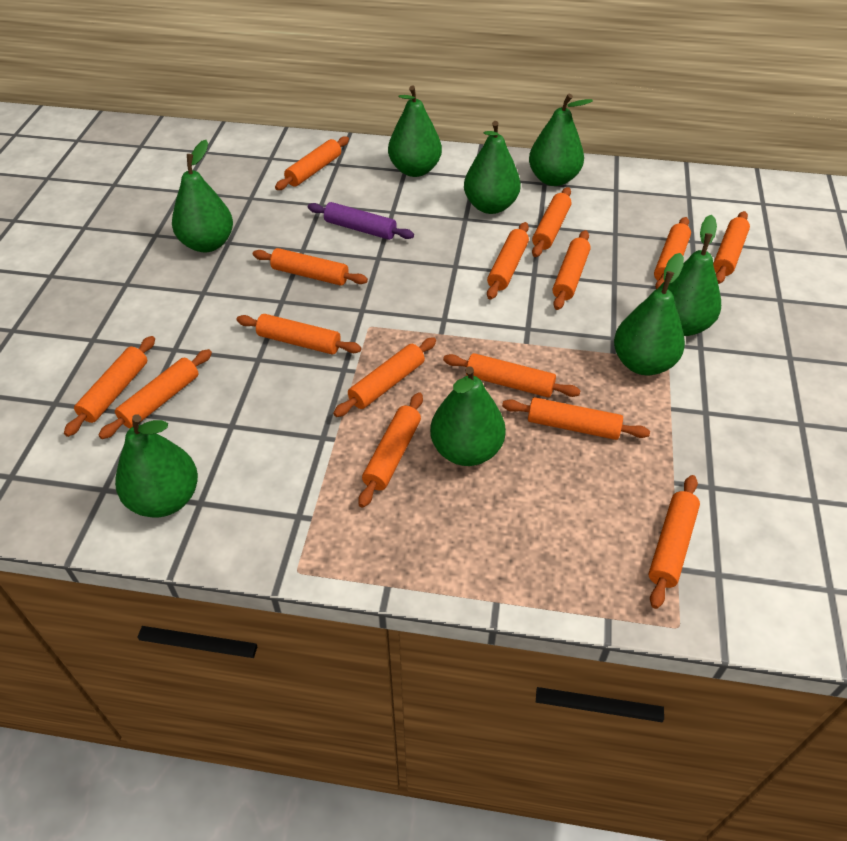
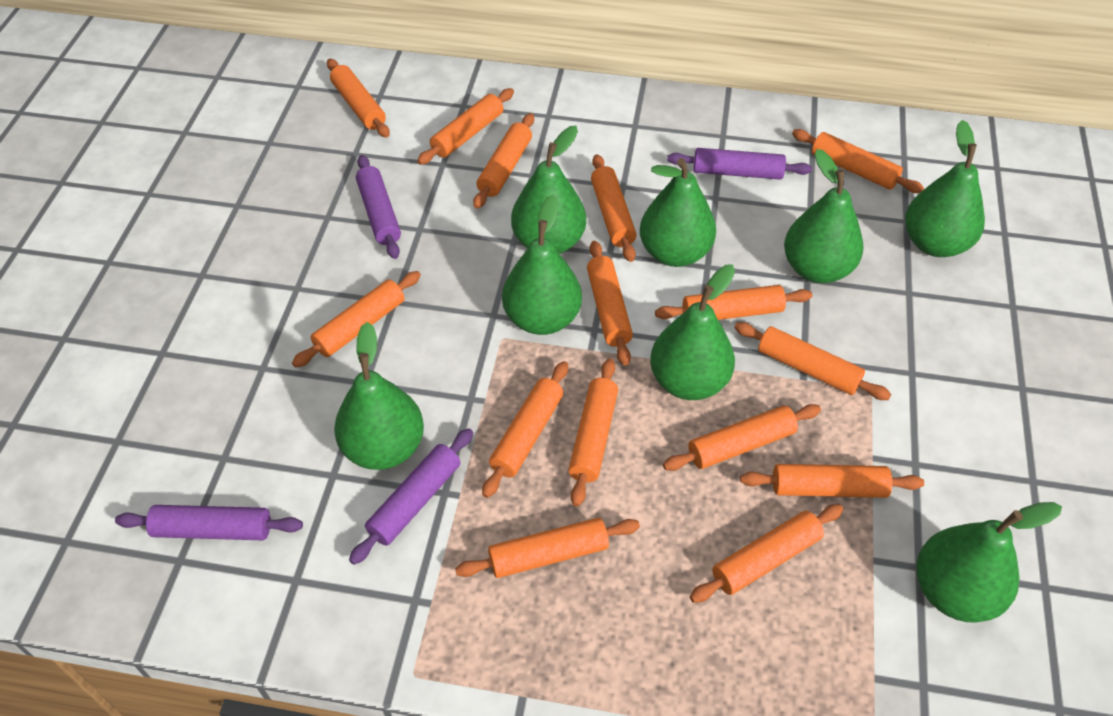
purple rolling pin: [308,202,414,240] = 1 -> [115,505,303,540] [349,428,473,565] [356,155,401,259] [667,148,812,180] = 4

